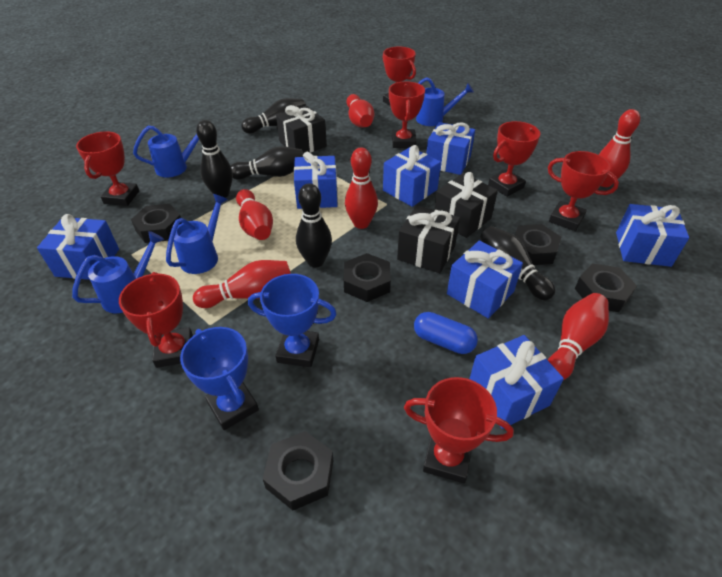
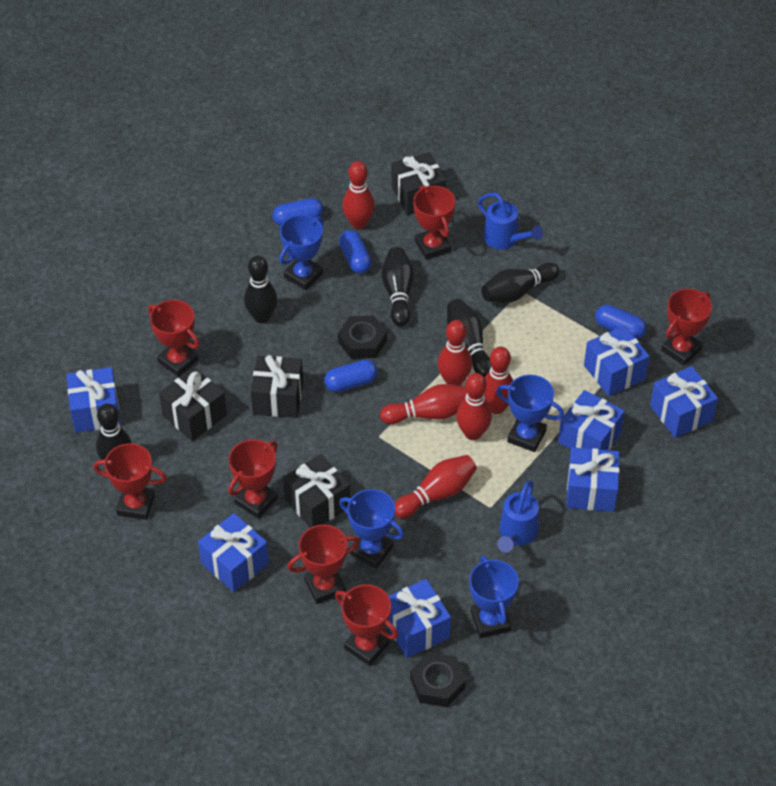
black gift: [276,105,327,154] [397,205,460,273] [434,172,498,238] = 3 -> [159,367,227,441] [251,355,303,418] [283,454,350,528] [392,152,446,215] = 4
black nut: [131,204,182,243] [263,431,333,510] [344,253,391,302] [515,224,561,265] [575,263,637,312] = 5 -> [338,315,387,359] [410,652,466,707] = 2
blue capsule: [414,312,478,354] = 1 -> [273,198,323,226] [324,360,378,392] [339,230,372,274] [595,305,647,339] = 4
blue trophy: [180,327,259,430] [248,274,336,367] = 2 -> [279,215,324,290] [339,489,404,569] [469,556,519,638] [496,375,564,452] = 4
blue watering can: [72,231,164,313] [133,126,199,177] [166,194,228,274] [416,77,474,126] = 4 -> [478,193,543,250] [497,480,539,552] = 2

